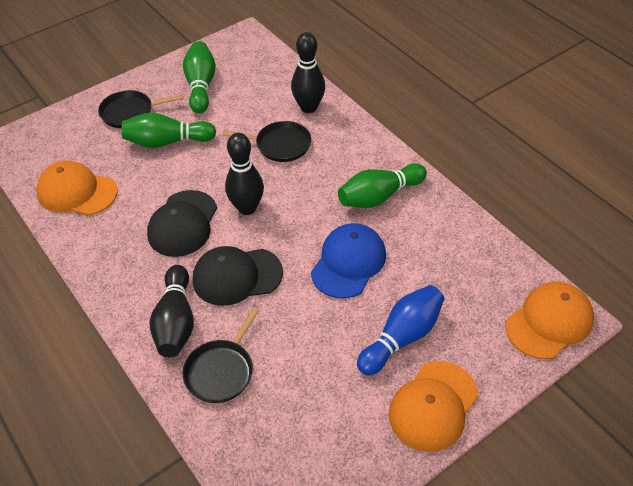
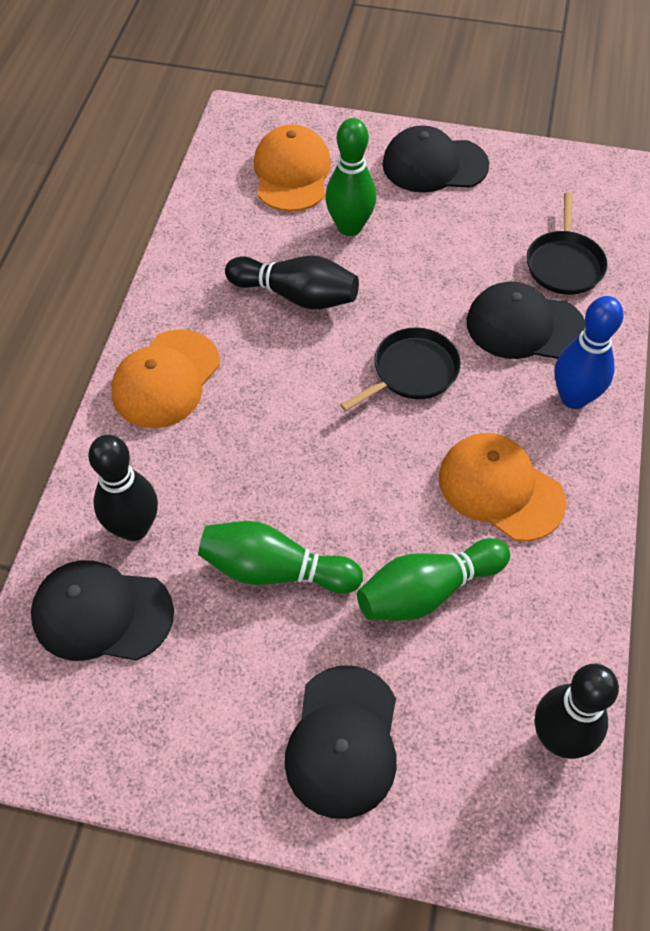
black cap: [147,190,217,257] [193,246,283,306] = 2 -> [31,560,174,661] [285,665,397,819] [382,125,489,193] [467,281,585,359] = 4
black pan: [98,90,184,128] [183,308,259,403] [223,121,311,162] = 3 -> [340,328,461,411] [526,192,608,295] = 2
blue cap: [311,223,386,298] = 1 -> none = 0

